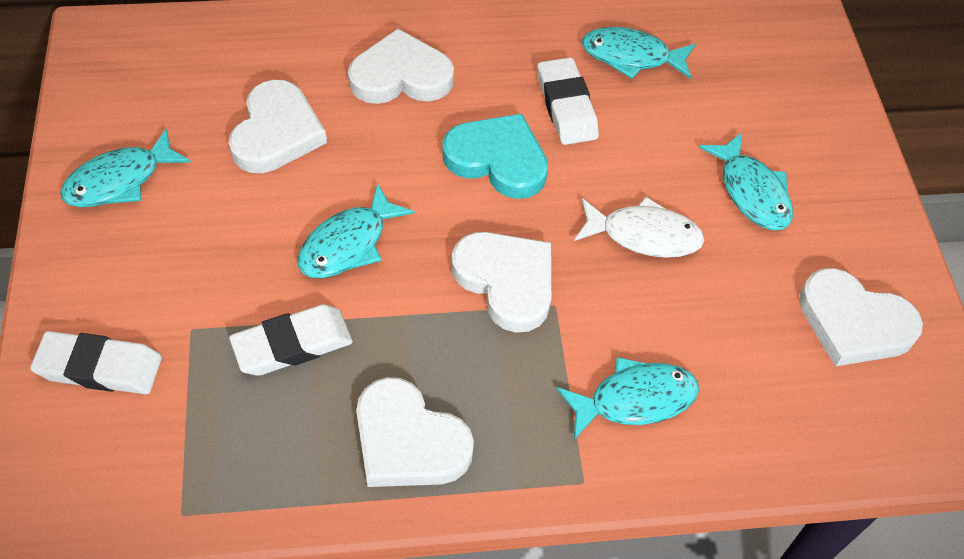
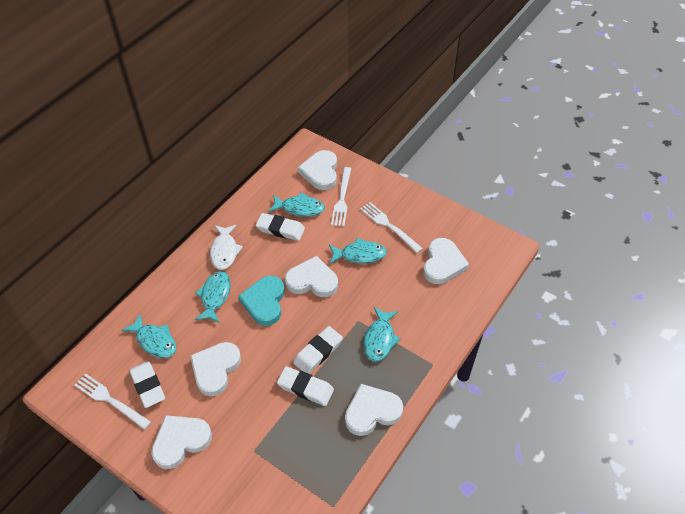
white eraser: [30,331,162,394] [229,304,353,376] [538,57,599,145] = 3 -> [129,361,165,408] [256,213,305,241] [277,366,334,406] [293,326,343,373] = 4
white fork: none = 0 -> [74,373,151,430] [331,167,351,227] [360,202,423,253] = 3
white heart: [229,80,327,173] [348,29,454,104] [356,377,474,487] [452,232,551,333] [799,268,923,367] = 5 -> [151,415,212,469] [190,342,241,396] [285,256,338,297] [298,150,337,190] [345,384,403,436] [423,238,469,284] = 6

